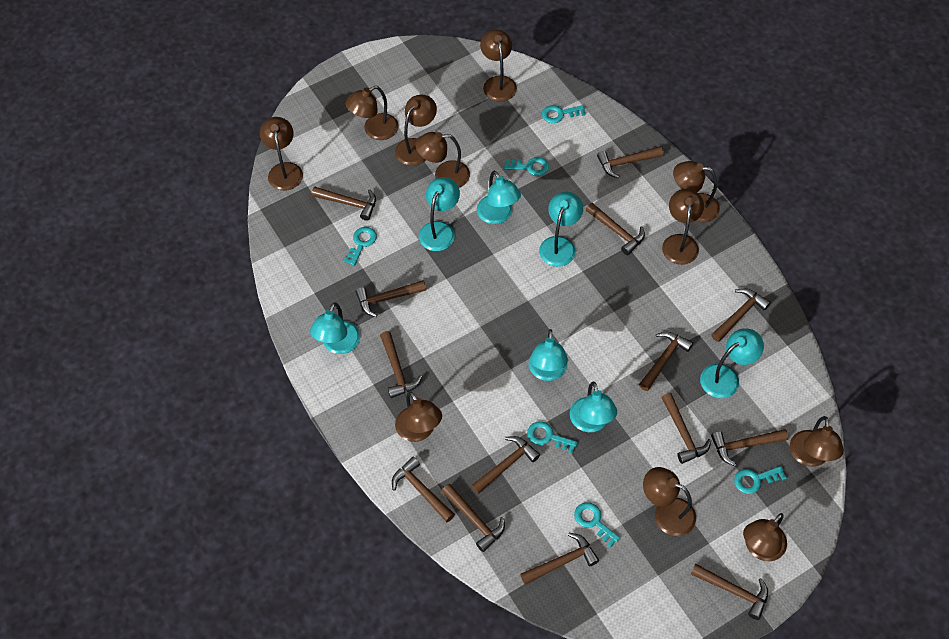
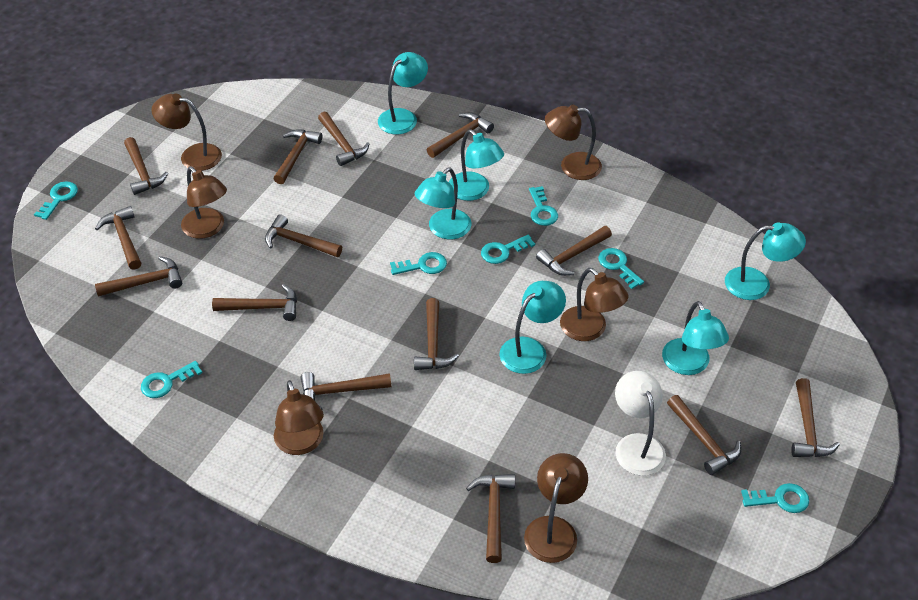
brown lamp: [260,117,303,191] [346,86,399,140] [395,95,437,166] [395,392,442,442] [415,132,470,188] [480,29,517,102] [643,467,696,536] [662,189,704,265] [673,161,720,222] [743,513,787,561] [790,416,844,467] = 11 -> [151,94,222,171] [181,167,227,239] [274,380,324,455] [524,453,588,563] [545,105,602,180] [560,268,629,341] = 6
turquoise key: [343,227,377,266] [504,157,549,176] [527,421,578,454] [542,105,586,123] [574,502,620,547] [734,466,786,494] = 6 -> [34,181,78,220] [141,361,202,398] [390,252,447,275] [481,235,535,264] [529,186,558,226] [598,248,644,289] [741,483,809,513] = 7
turquoise lamp: [310,302,360,354] [419,177,460,251] [477,171,521,224] [529,329,568,381] [539,192,583,267] [570,382,617,432] [700,328,764,398] = 7 -> [378,52,428,134] [415,167,471,239] [449,129,504,201] [499,281,566,374] [662,301,729,375] [725,222,806,300] = 6
white lamp: none = 0 -> [615,371,666,476] = 1

